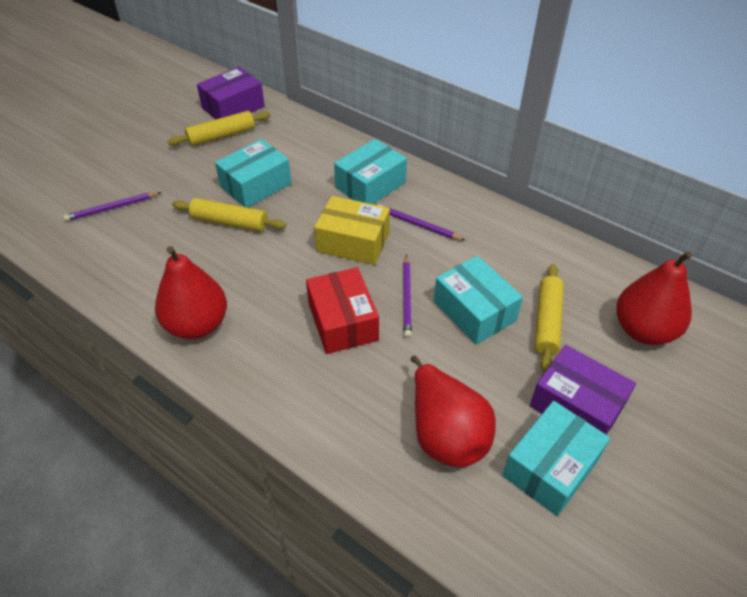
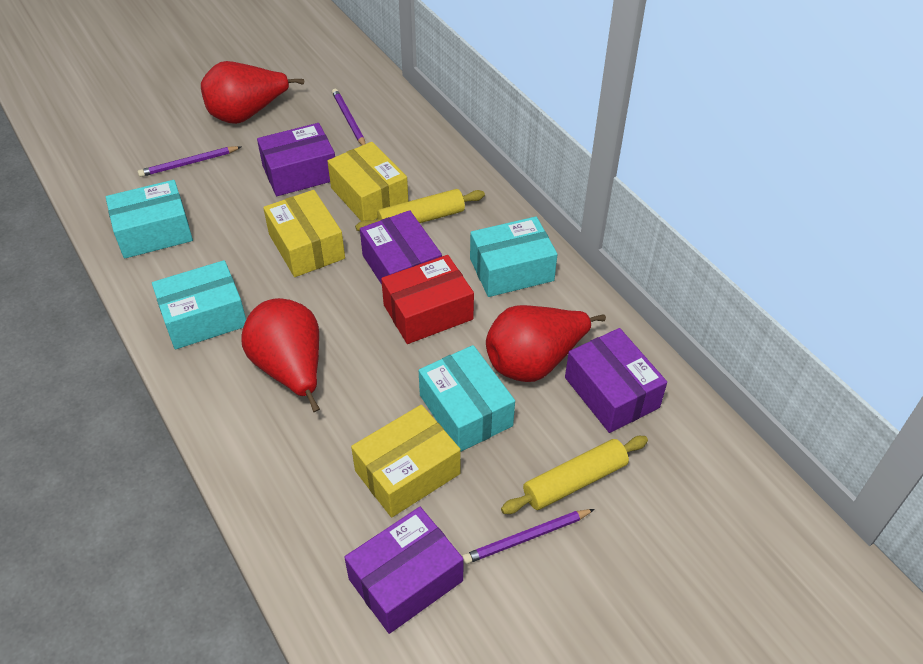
purple box: [197,67,265,119] [530,345,636,435] = 2 -> [257,123,335,196] [344,507,464,634] [360,210,442,285] [565,328,667,433] = 4
yellow box: [314,196,390,265] = 1 -> [263,190,345,277] [327,142,408,221] [351,405,461,517] = 3
yellow rolling pin: [168,111,271,146] [172,198,286,232] [534,264,564,372] = 3 -> [355,189,485,231] [501,436,648,514] = 2

